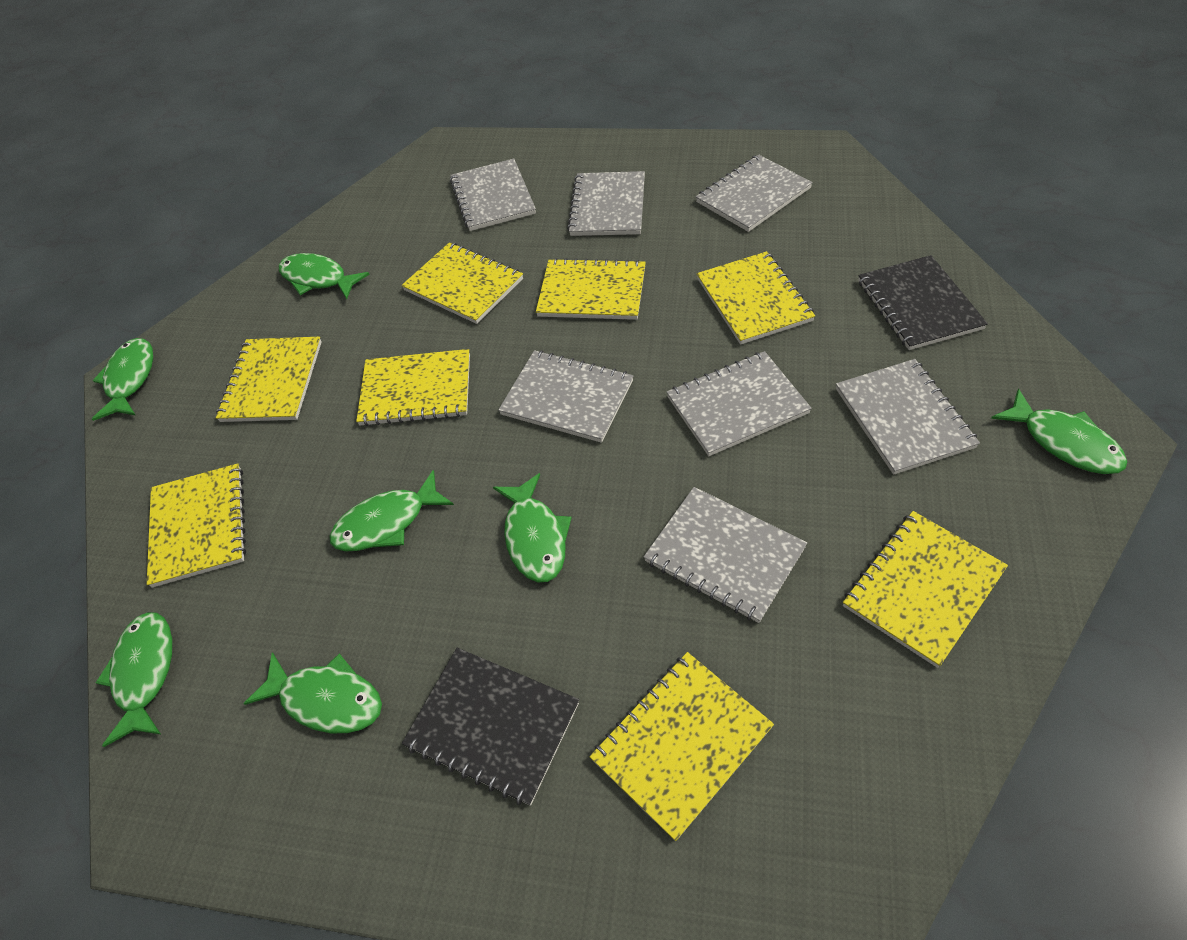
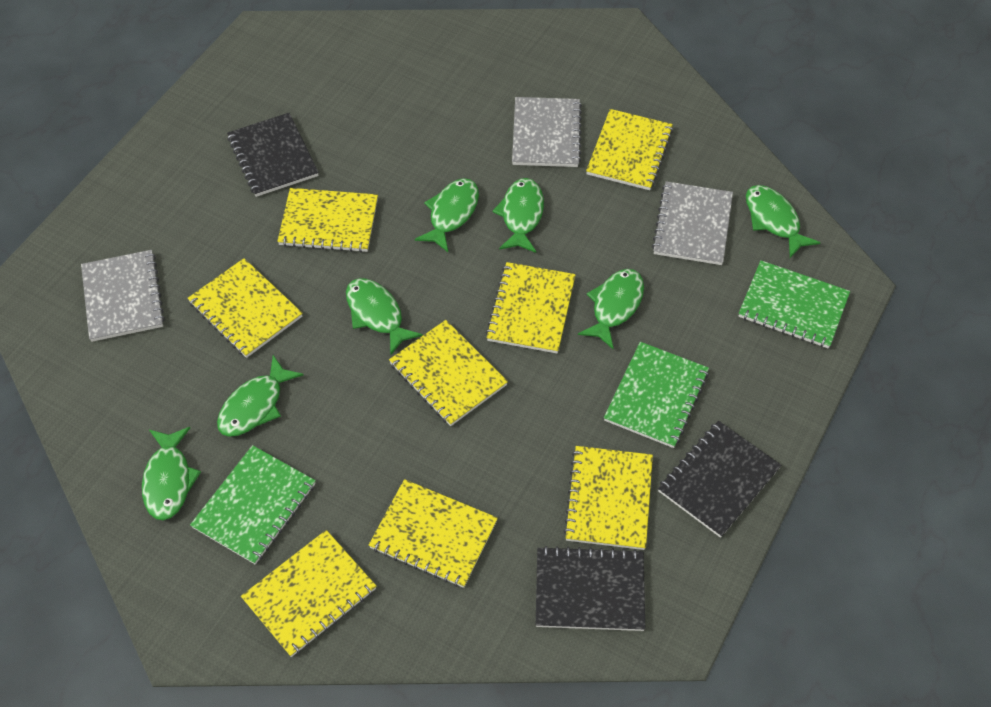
black notebook: [402,648,579,806] [858,255,988,350] = 2 -> [227,113,319,197] [536,546,645,631] [658,421,781,538] = 3
green notebook: none = 0 -> [190,445,316,565] [604,342,709,448] [738,260,850,349] = 3
grey notebook: [450,159,536,231] [498,350,634,443] [567,171,645,236] [644,487,807,623] [667,351,812,456] [696,155,813,232] [836,359,980,475] = 7 -> [81,250,165,342] [512,97,582,167] [652,181,733,265] = 3

